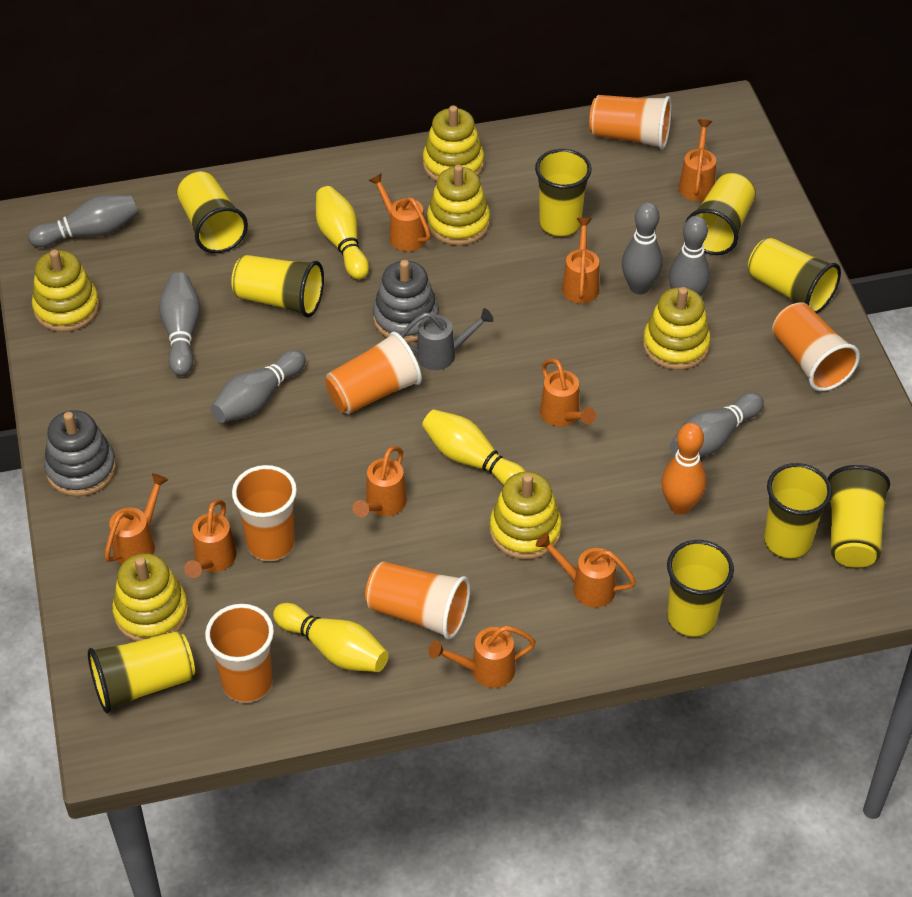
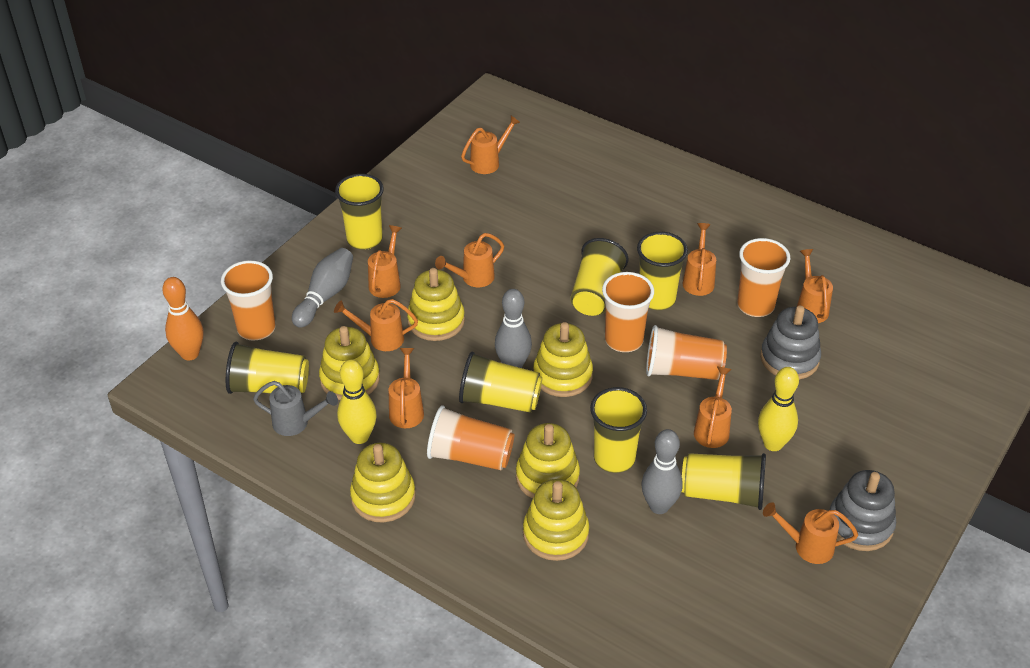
grey bowling pin: [28,194,139,247] [159,272,200,376] [211,350,306,423] [622,202,662,295] [669,216,710,296] [670,392,764,457] = 6 -> [292,248,353,328] [495,289,532,368] [641,429,683,514] = 3
orange cup: [205,604,274,703] [232,465,297,561] [325,332,422,414] [365,562,470,640] [589,95,672,150] [772,302,860,391] = 6 -> [221,260,276,341] [427,405,514,471] [602,272,654,352] [646,325,727,380] [737,238,791,317] = 5
yellow bowling pin: [273,603,389,672] [316,186,369,279] [422,409,526,485] = 3 -> [337,359,377,444] [758,367,799,451] = 2
yellow cup: [88,631,195,713] [177,171,248,253] [231,255,324,317] [535,149,591,237] [667,540,734,637] [686,172,756,255] [748,237,841,314] [764,463,832,559] [828,465,890,568] = 9 -> [226,342,309,394] [335,174,384,250] [459,351,543,413] [570,238,629,316] [590,387,647,473] [637,232,688,310] [682,453,766,510] = 7

